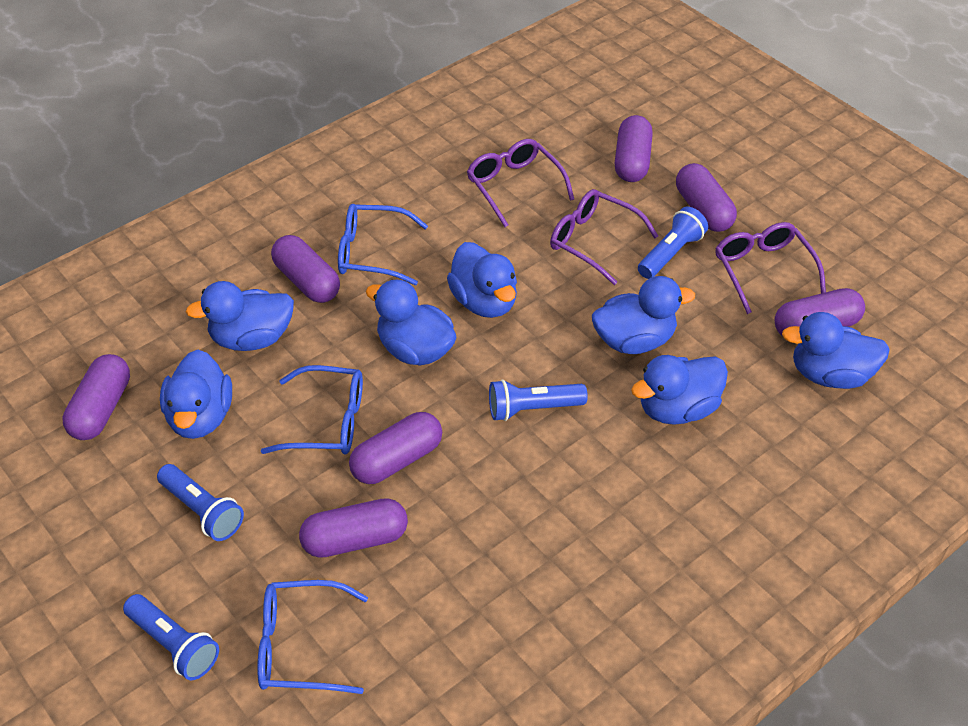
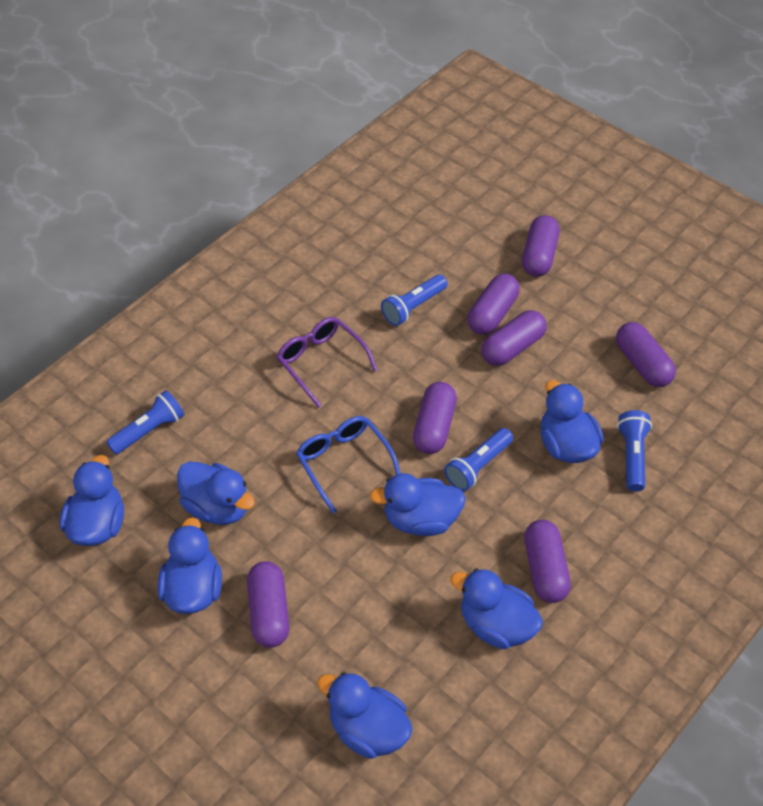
blue glasses: [257,580,368,694] [261,365,363,454] [338,204,428,285] = 3 -> [296,416,401,513] = 1
purple glasses: [467,139,574,227] [550,189,658,285] [715,222,826,314] = 3 -> [276,317,378,408] = 1

